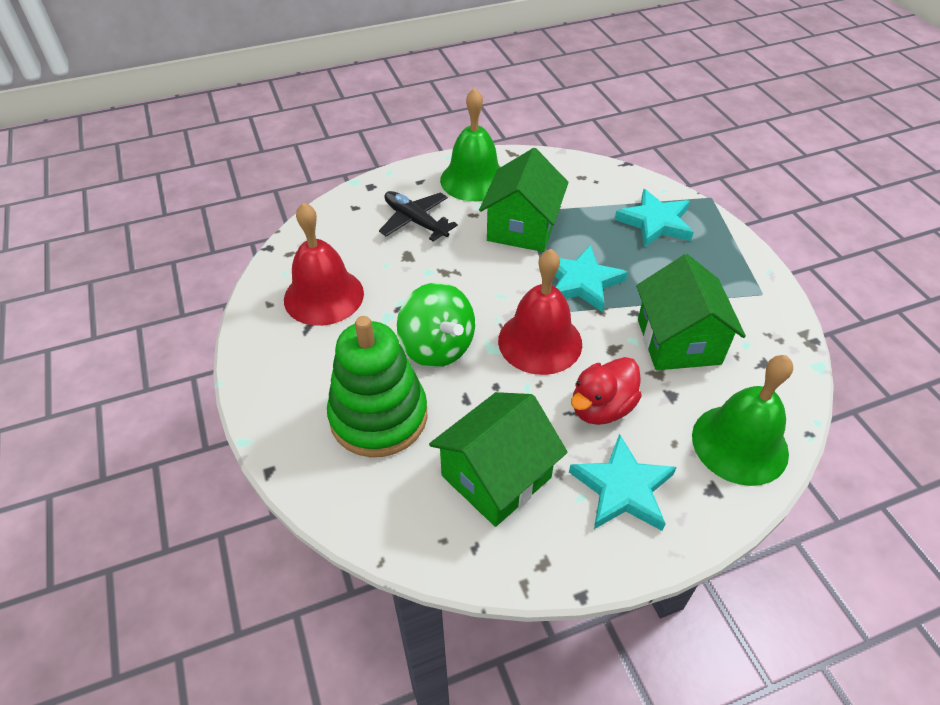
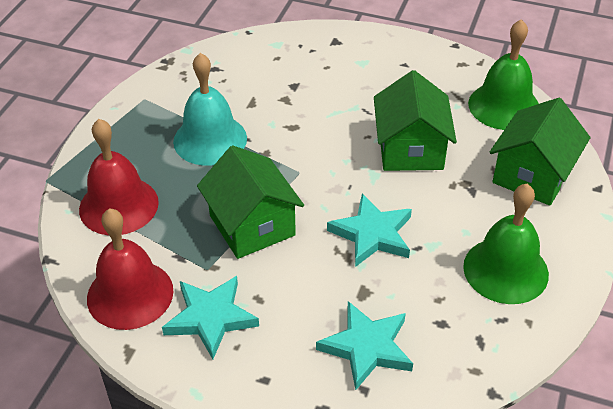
black plane: [379,191,458,241] = 1 -> none = 0
green spinning top: [397,282,475,368] = 1 -> none = 0
green stacking toy: [327,316,427,457] = 1 -> none = 0
red duck: [571,357,642,425] = 1 -> none = 0
turquoise bell: none = 0 -> [173,53,247,166] = 1

